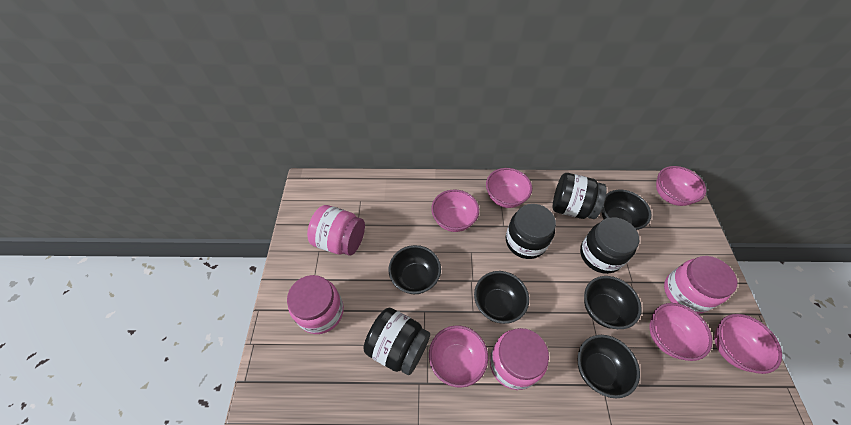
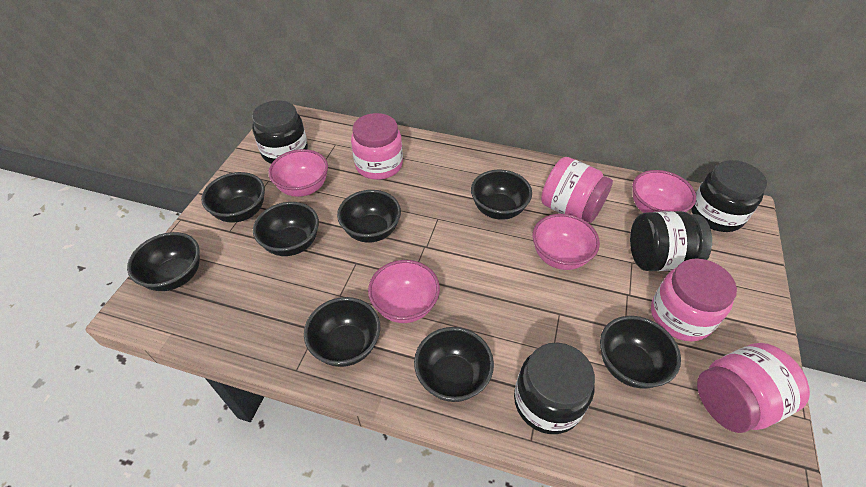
black bowl: [389,245,441,294] [474,271,529,324] [578,335,640,399] [584,276,642,329] [601,190,651,230] = 5 -> [127,232,200,291] [201,172,265,223] [253,202,319,256] [304,297,380,367] [337,190,401,243] [414,327,494,402] [471,170,532,220] [600,316,681,389] = 8
pink bowl: [429,325,488,388] [431,189,479,232] [486,168,532,208] [650,303,713,361] [656,166,706,206] [714,314,782,374] = 6 -> [268,149,328,197] [368,260,440,323] [533,214,600,270] [632,170,696,213] = 4

